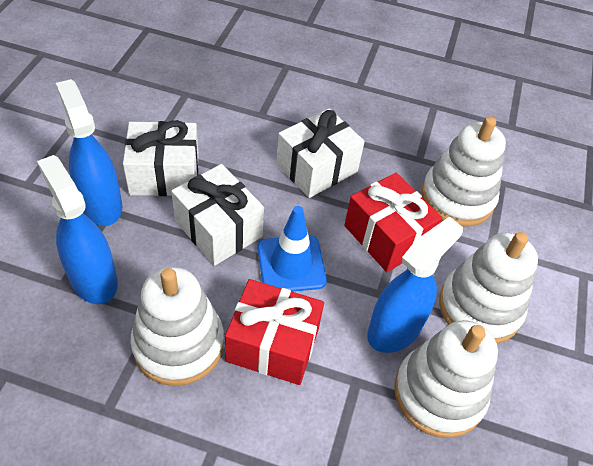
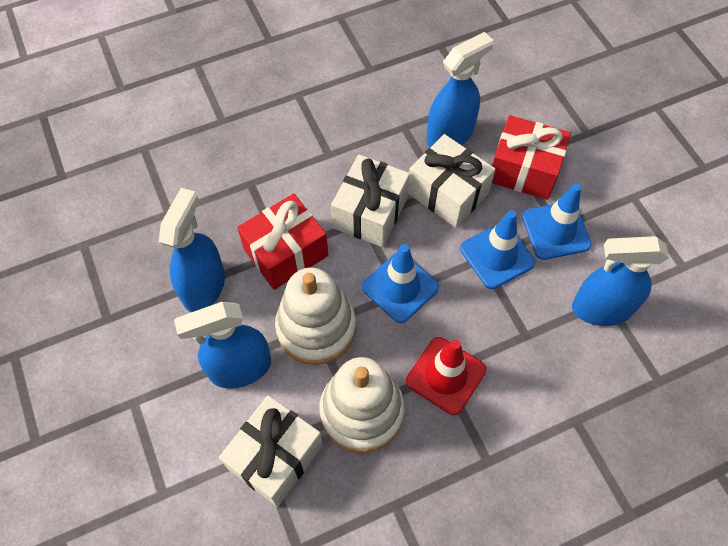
blue spray bottle: [37,155,118,304] [56,79,122,226] [367,216,463,353] = 3 -> [159,188,225,312] [174,302,271,388] [427,32,494,147] [572,236,669,326] = 4
blue traffic cone: [258,206,327,292] = 1 -> [362,244,439,323] [460,210,535,289] [522,183,592,260] = 3
red traffic cone: none = 0 -> [406,337,486,415] = 1
white stacking toy: [130,267,224,386] [394,320,498,438] [422,116,506,227] [439,232,538,344] = 4 -> [275,268,356,365] [319,357,405,453] = 2

